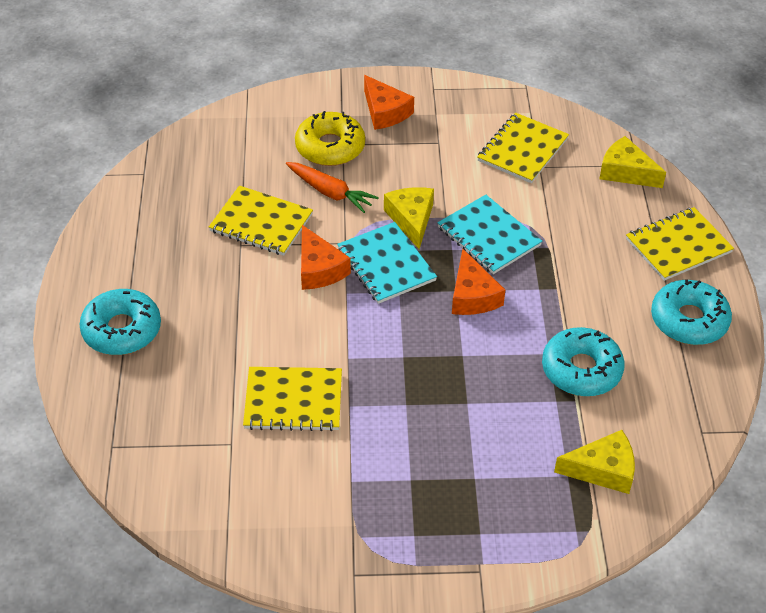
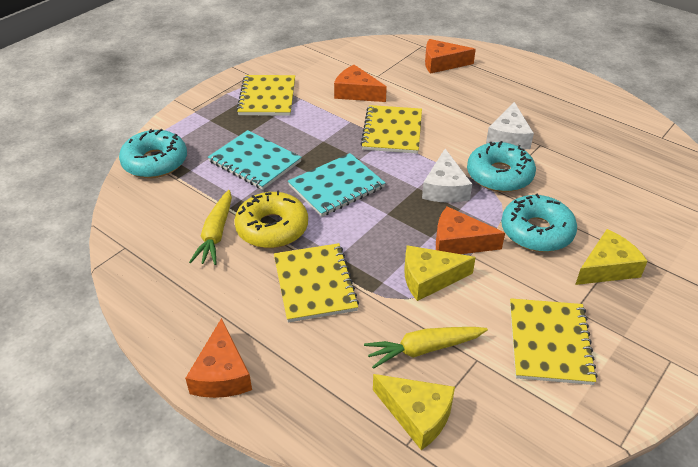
orange carrot: [286,162,379,213] = 1 -> none = 0
orange cheese: [301,225,351,290] [364,75,414,130] [452,249,505,315] = 3 -> [185,318,252,398] [334,65,387,102] [425,39,476,74] [436,207,505,254] = 4
white cheese: none = 0 -> [422,149,472,203] [486,102,534,149] = 2
yellow carrot: none = 0 -> [189,190,232,265] [364,327,488,369] = 2

